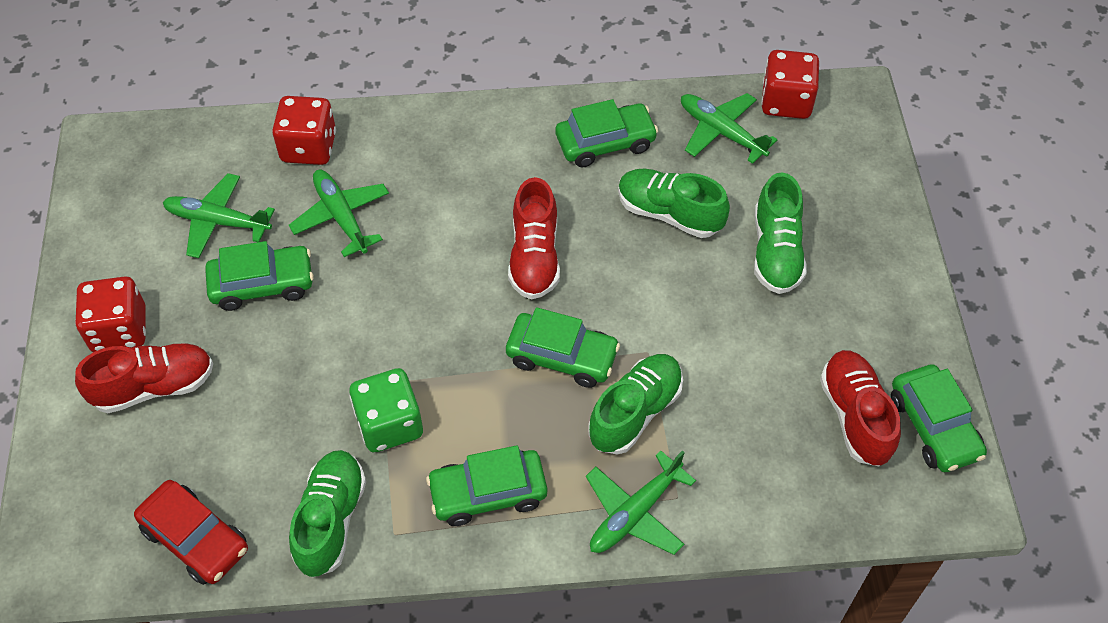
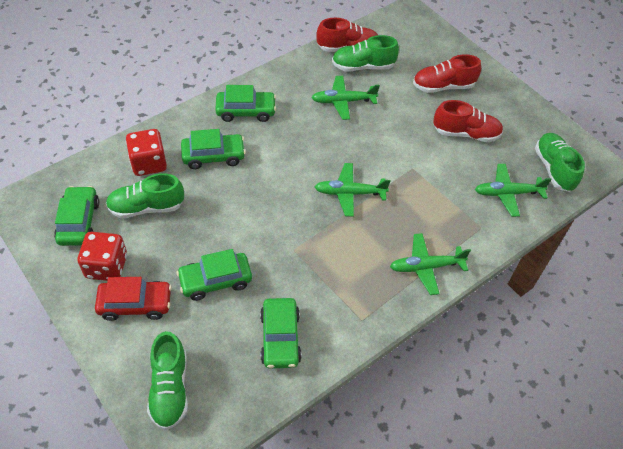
green dice: [349,368,423,452] = 1 -> none = 0
red dice: [75,276,146,352] [272,96,336,165] [761,50,819,119] = 3 -> [78,232,127,281] [126,129,167,176] = 2

